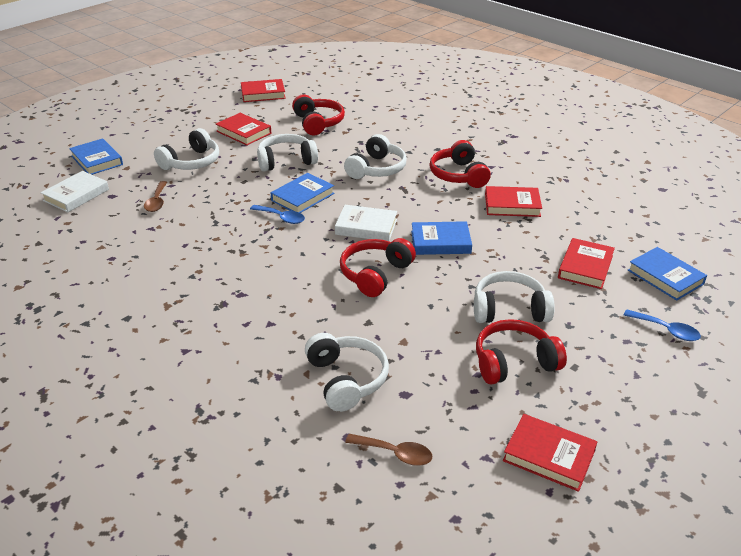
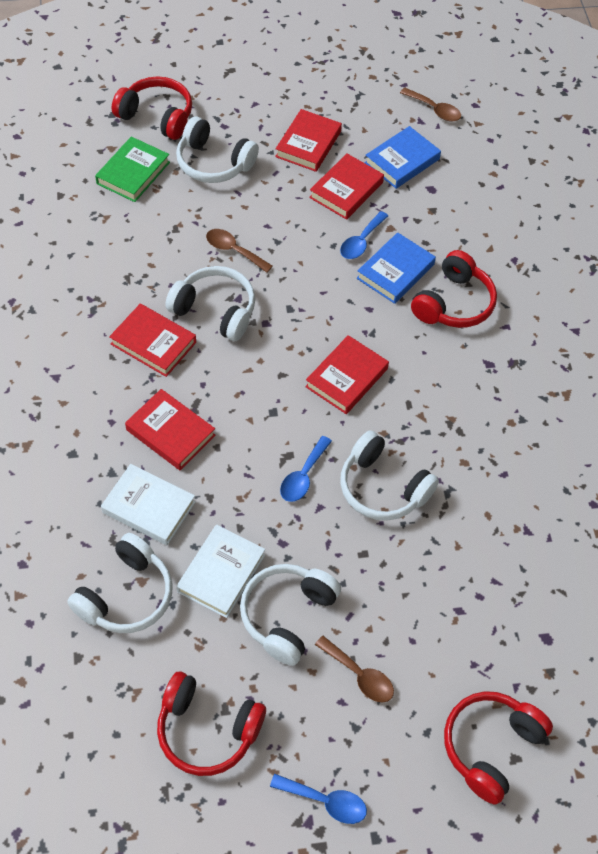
blue book: [69,138,123,175] [271,173,334,213] [411,221,472,255] [628,247,707,301] = 4 -> [357,232,436,304] [365,126,441,189] = 2
blue spoon: [250,205,305,224] [624,310,701,341] = 2 -> [270,774,367,824] [280,436,332,502] [340,211,388,259] = 3
brown spoon: [144,181,167,212] [345,434,433,466] = 2 -> [206,229,273,273] [315,636,394,703] [400,88,461,122] = 3
green book: none = 0 -> [95,137,170,202] = 1

